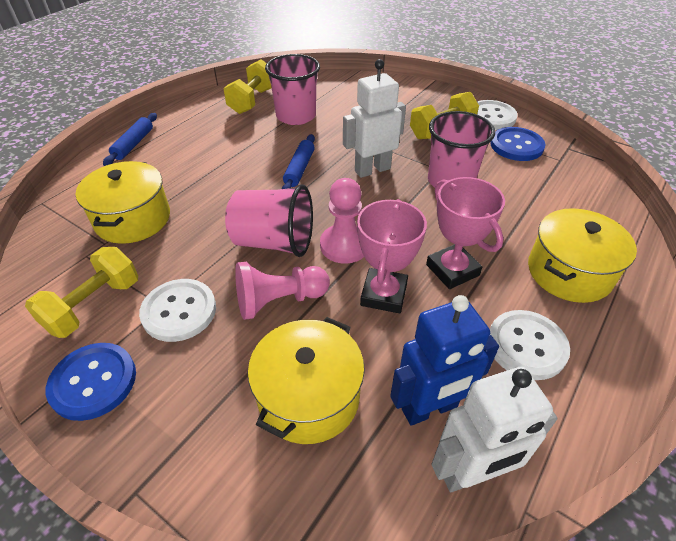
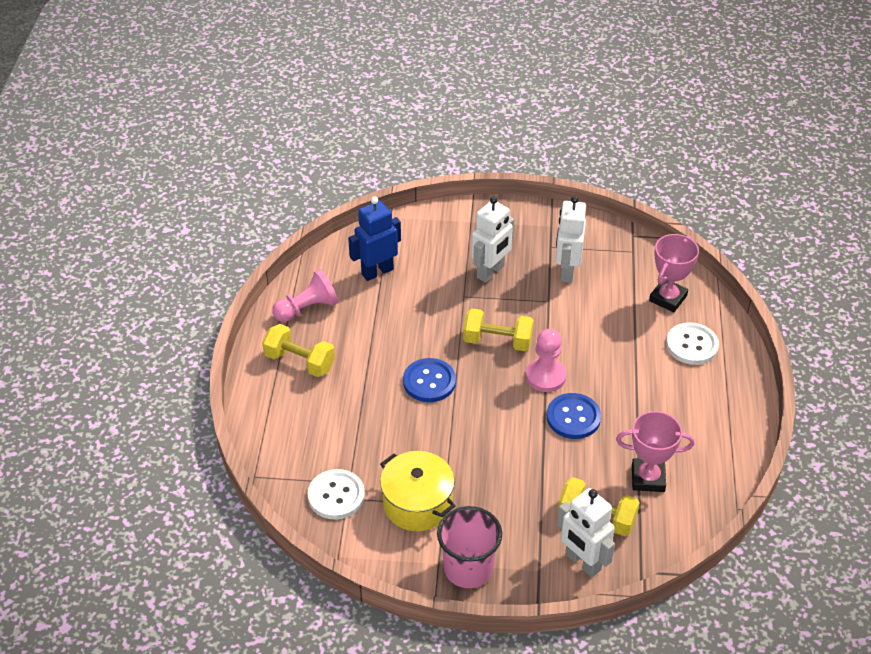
blue rolling pin: [103,113,157,166] [282,134,315,189] = 2 -> none = 0
pink cup: [225,184,313,257] [265,54,320,125] [428,111,495,188] = 3 -> [437,506,502,588] = 1
white button: [139,279,216,342] [477,100,518,130] [490,310,570,380] = 3 -> [308,469,365,520] [666,322,719,365] = 2
white robot: [343,59,406,178] [432,367,557,492] = 2 -> [471,196,514,283] [555,196,586,283] [557,488,615,577] = 3
yellow pot: [75,161,170,244] [248,317,365,444] [528,208,637,303] = 3 -> [380,451,455,531] = 1

